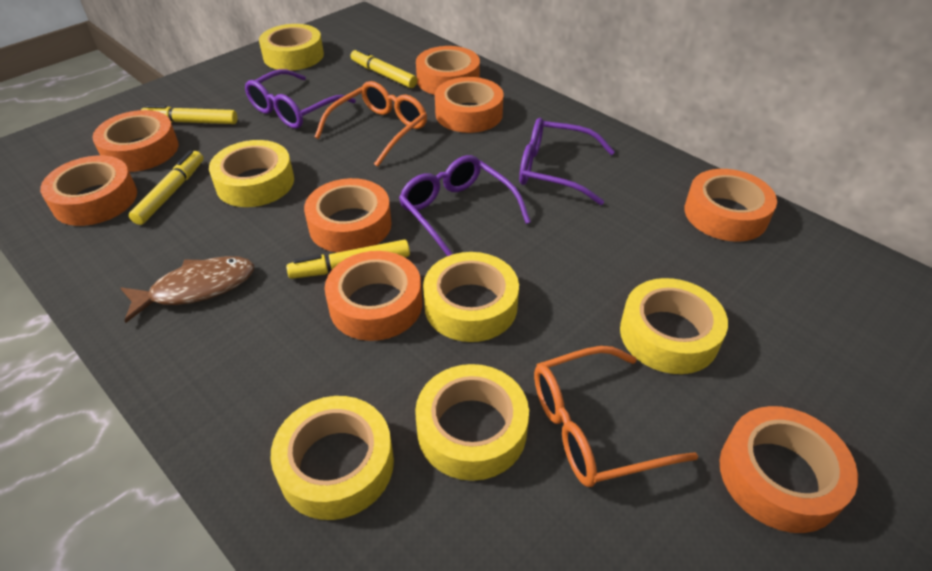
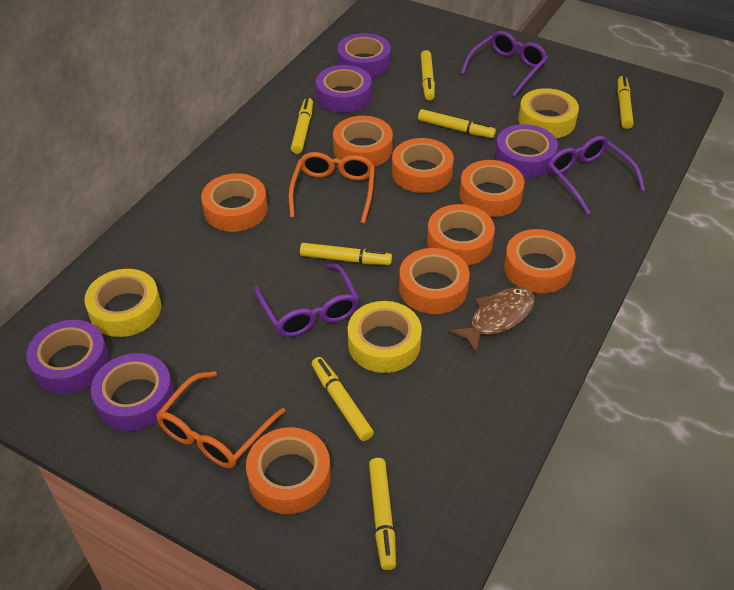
purple tape: none = 0 -> [26,320,109,394] [91,353,174,431] [316,65,372,113] [337,33,391,78] [495,124,558,178] = 5
yellow marker: [129,150,203,225] [141,105,237,124] [286,239,410,279] [350,48,417,88] = 4 -> [291,98,313,154] [300,243,392,265] [312,357,374,441] [369,458,396,570] [418,109,496,138] [421,50,435,101] [617,76,634,129] = 7
yellow tape: [209,140,294,207] [259,24,324,71] [271,396,394,520] [415,364,529,481] [423,252,519,342] [620,278,728,374] = 6 -> [84,269,161,337] [348,301,422,373] [518,88,579,138] = 3

